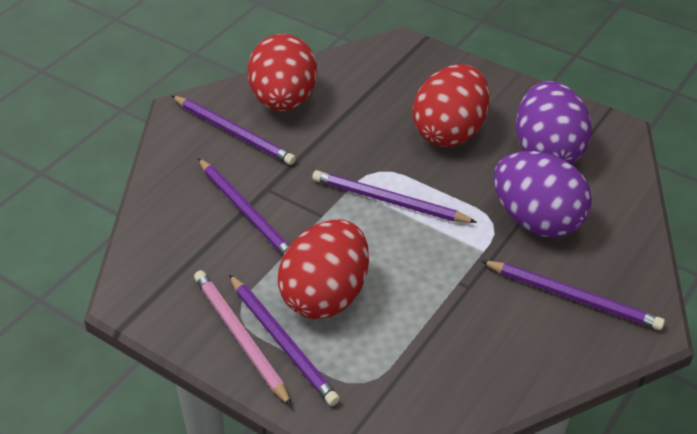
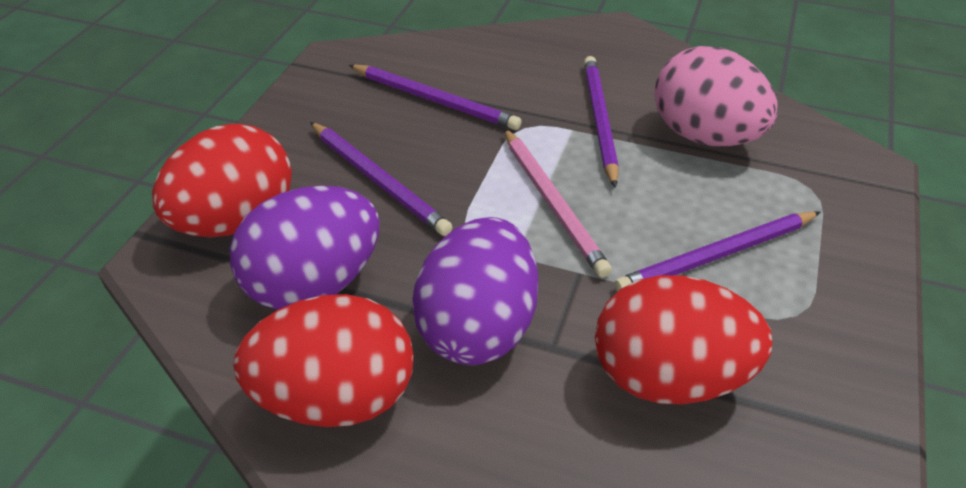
pink egg: none = 0 -> [654,46,778,146] = 1
purple pencil: [172,96,296,165] [198,158,290,256] [229,275,340,406] [312,170,477,223] [482,261,665,330] = 5 -> [310,122,453,236] [349,65,522,130] [584,56,619,188] [614,211,820,292] = 4

